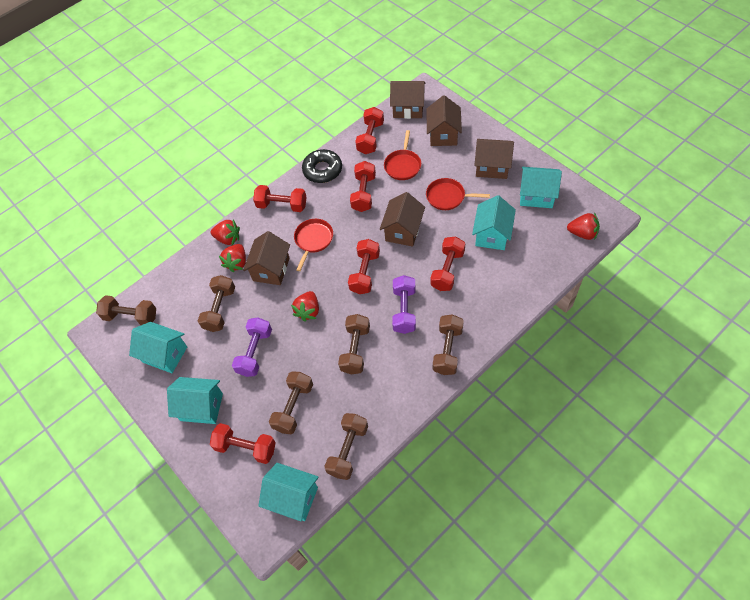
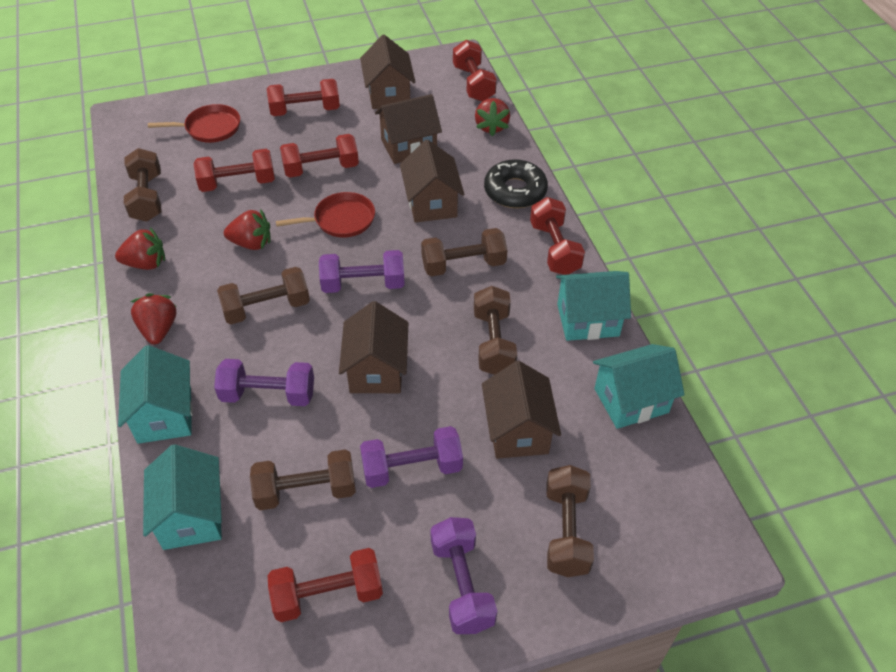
purple dumbbell: [232,317,272,377] [392,275,416,334] = 2 -> [214,359,314,406] [319,250,405,293] [360,426,463,488] [430,517,497,634] = 4
red pan: [294,219,333,271] [384,130,421,180] [426,178,490,210] = 3 -> [148,104,240,143] [276,192,375,237] = 2
turquoise house: [129,322,187,373] [167,377,223,424] [258,463,319,521] [472,195,516,250] [520,167,562,208] = 5 -> [118,345,193,444] [143,444,222,550] [556,271,631,341] [593,344,685,429] = 4

